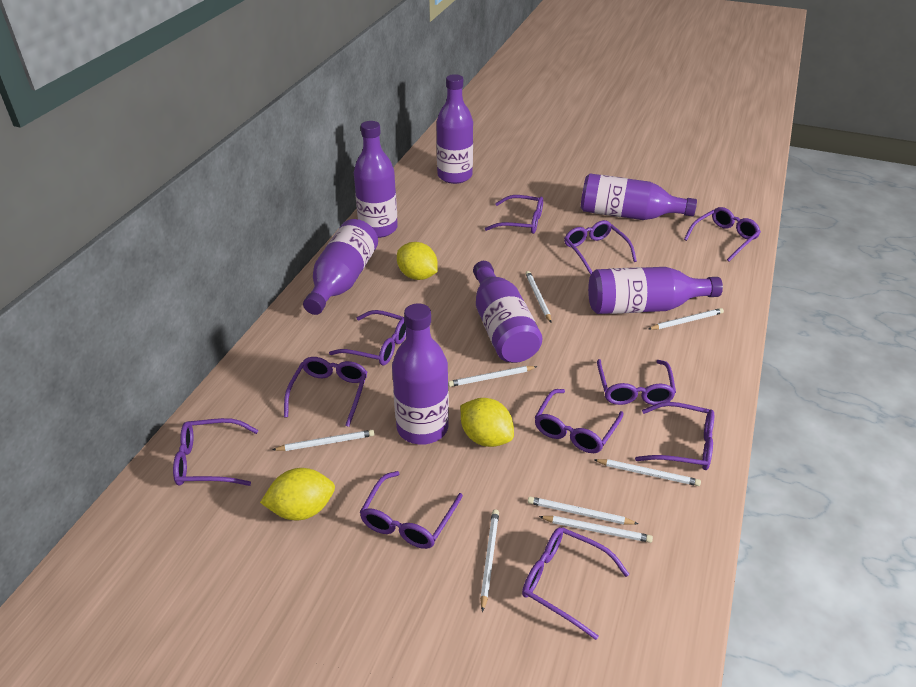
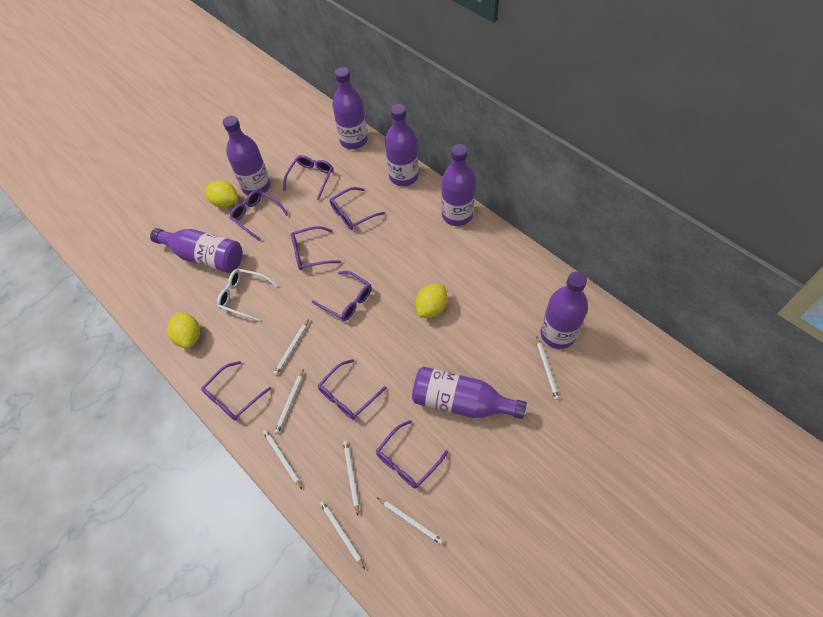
purple glasses: [173,418,259,486] [284,357,367,427] [329,310,407,365] [360,471,463,549] [485,195,543,234] [522,527,629,640] [534,389,623,453] [564,220,637,275] [597,359,676,405] [635,402,714,470] [684,207,761,261] = 11 -> [201,361,271,421] [230,190,288,241] [283,155,333,200] [291,226,341,270] [312,271,372,321] [318,359,386,419] [330,187,385,230] [376,420,448,489] = 8
white glasses: none = 0 -> [217,269,277,322] = 1
white pencil: [272,430,375,451] [448,366,537,387] [480,509,499,612] [525,271,551,322] [528,496,638,525] [539,516,653,543] [594,459,701,486] [648,308,724,329] = 8 -> [263,430,302,489] [273,319,309,376] [274,369,304,434] [320,501,365,569] [343,441,359,516] [377,498,443,545] [536,336,559,400] = 7

